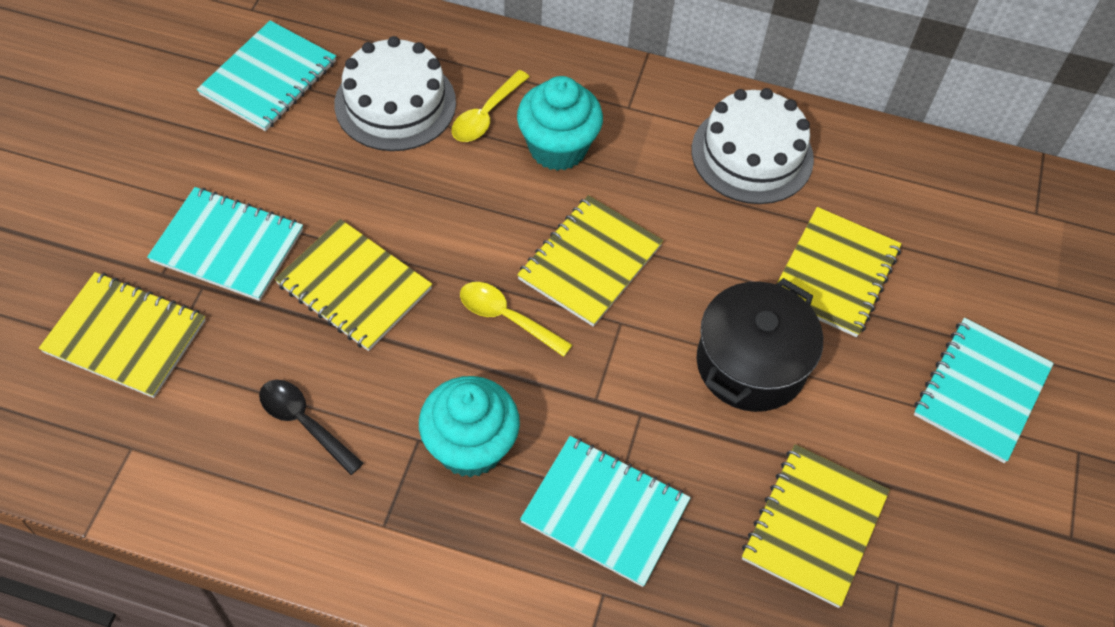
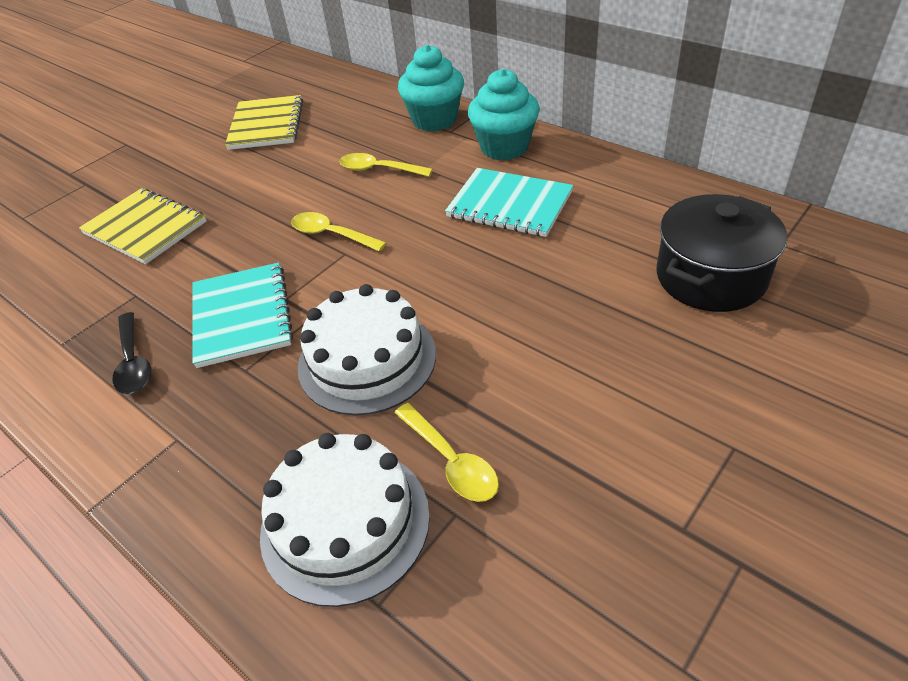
turquoise notebook: [147,187,303,301] [197,21,336,131] [520,436,691,587] [914,318,1054,463] = 4 -> [192,263,293,368] [445,168,573,237] = 2
yellow notebook: [39,272,206,398] [275,219,432,351] [517,195,663,327] [742,444,890,608] [777,207,902,337] = 5 -> [79,188,207,264] [225,95,303,150] = 2
yellow spoon: [452,70,530,142] [460,282,572,357] = 2 -> [291,212,386,252] [339,153,433,177] [395,403,499,502] = 3

